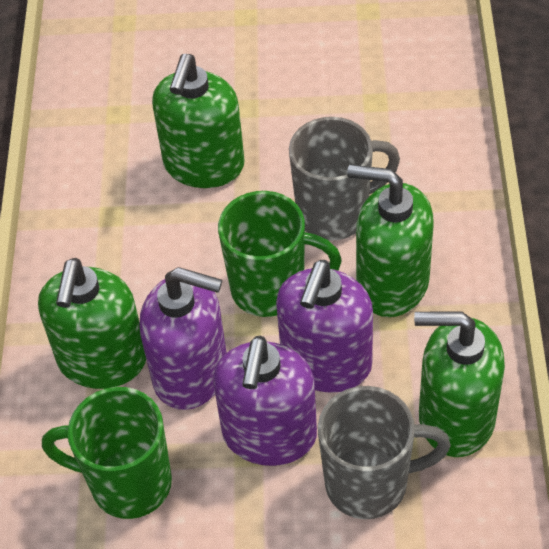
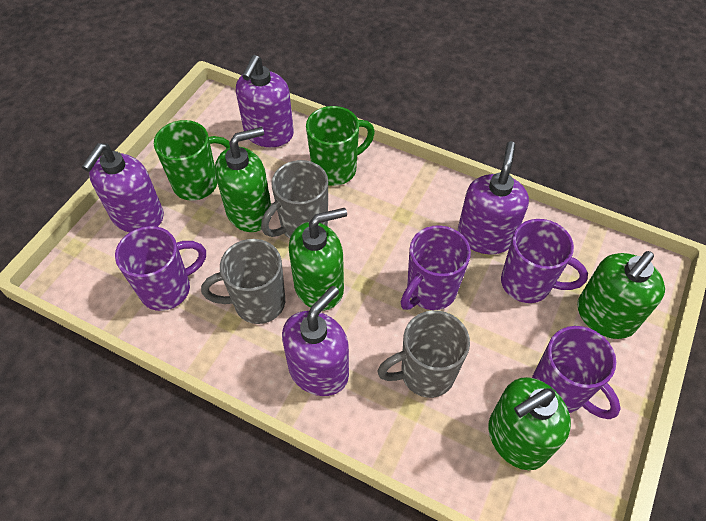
grey mug: [289,117,400,241] [318,386,451,519] = 2 -> [201,239,285,324] [261,160,328,239] [377,310,470,398] = 3
purple mug: none = 0 -> [115,226,206,311] [401,225,471,310] [501,219,588,303] [532,326,620,419] = 4
purple soap dispenser: [139,267,227,410] [213,335,317,466] [276,260,373,393] = 3 -> [82,143,164,233] [236,55,294,147] [282,286,349,396] [458,141,529,254] = 4

